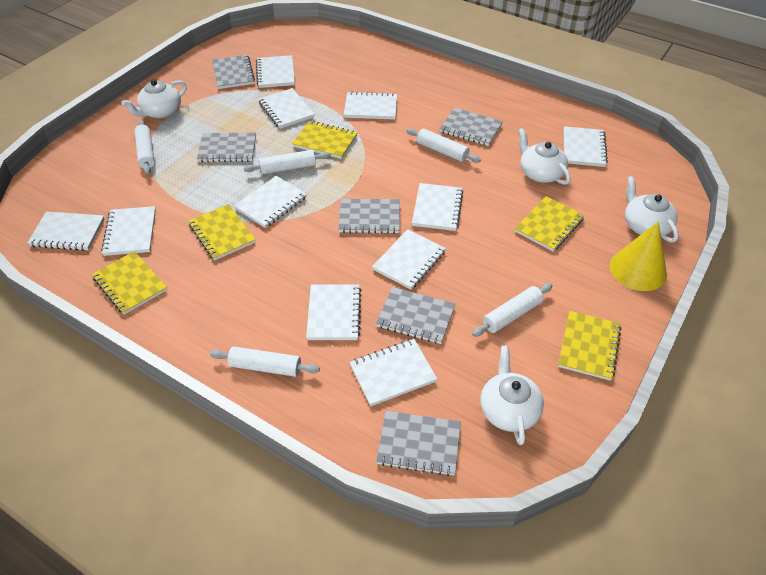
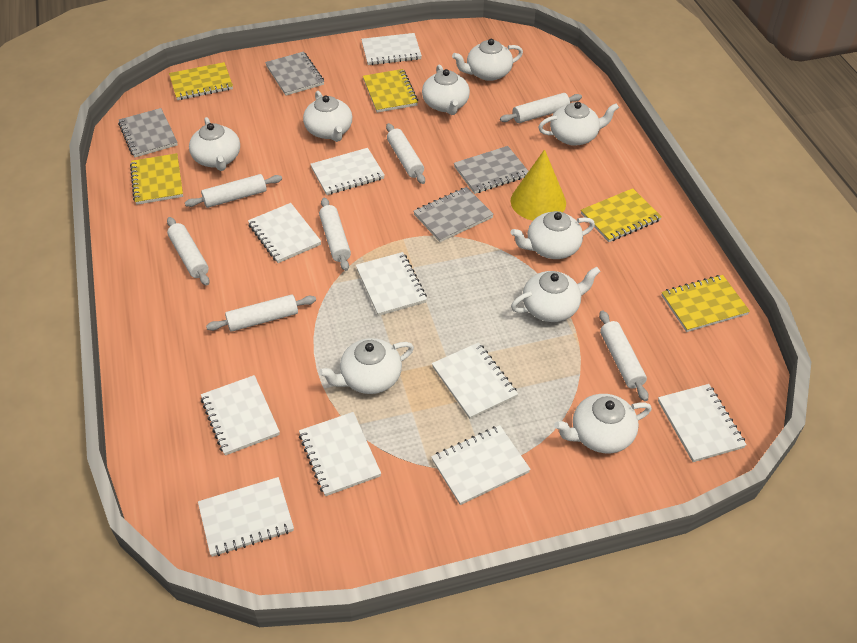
grey notebook: [197,132,256,162] [212,55,255,89] [338,198,400,234] [376,287,455,344] [376,411,461,476] [439,107,503,146] = 6 -> [118,108,178,157] [265,52,324,96] [413,187,494,242] [454,146,529,194] = 4
white notebook: [27,211,104,251] [101,206,156,256] [234,176,307,228] [256,55,295,88] [259,88,315,129] [306,284,361,340] [344,91,397,120] [350,339,437,406] [372,229,446,290] [412,183,463,231] [563,126,608,167] = 11 -> [198,477,294,557] [201,375,280,456] [248,203,321,263] [299,412,381,496] [310,148,385,195] [356,252,427,316] [361,33,422,65] [431,425,531,505] [432,342,518,419] [658,384,747,462] = 10
white rolling pin: [134,120,155,175] [210,347,320,377] [244,150,331,174] [406,128,481,163] [472,283,553,337] = 5 -> [167,217,210,286] [185,174,282,208] [206,294,316,332] [319,198,351,271] [386,123,425,184] [500,93,582,123] [599,310,649,401] = 7
white teapot: [122,79,187,119] [480,345,544,445] [518,128,571,185] [625,176,679,242] = 4 -> [189,117,240,171] [303,91,352,142] [318,338,414,394] [422,64,470,115] [452,39,523,81] [511,211,595,259] [511,267,601,322] [538,102,619,146] [554,394,652,453] = 9

